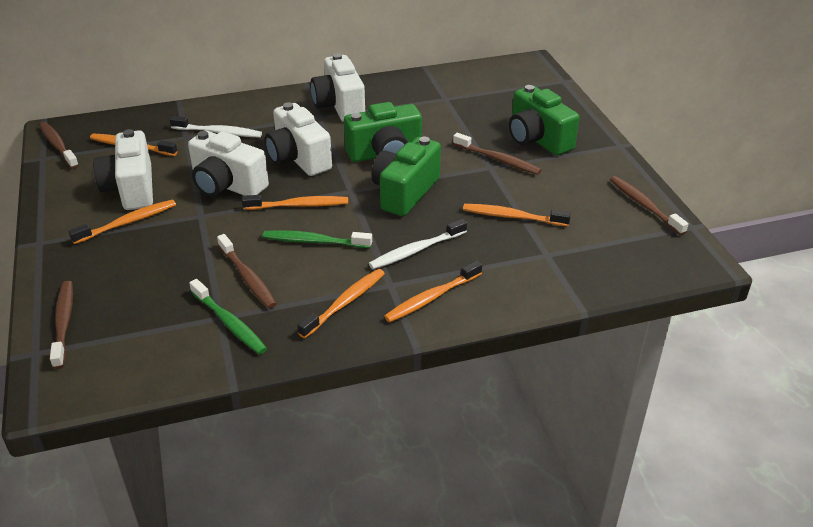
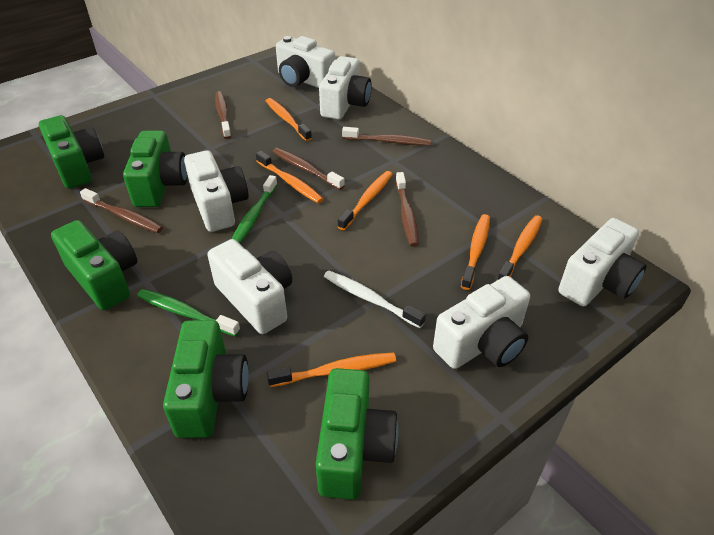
green camera: [344,102,422,162] [371,136,441,216] [509,85,579,155] = 3 -> [39,115,104,189] [51,220,137,310] [123,130,188,207] [163,320,249,438] [316,368,398,500] = 5
white camera: [93,129,153,210] [188,131,269,197] [265,102,332,176] [311,53,365,122] = 4 -> [184,150,249,232] [207,239,292,334] [276,36,335,88] [319,56,372,120] [433,276,530,369] [558,218,647,307] = 6
white toothbrush: [170,116,262,138] [369,219,467,269] = 2 -> [324,271,426,328] = 1

